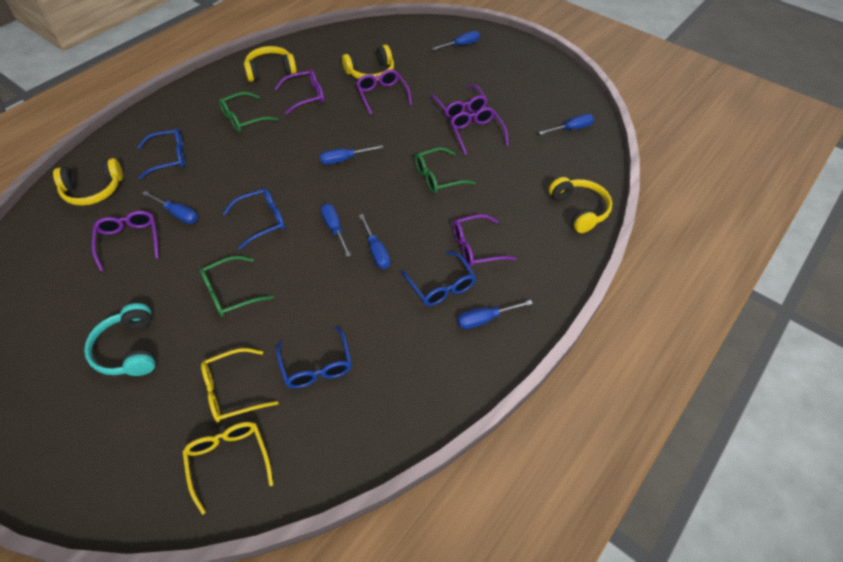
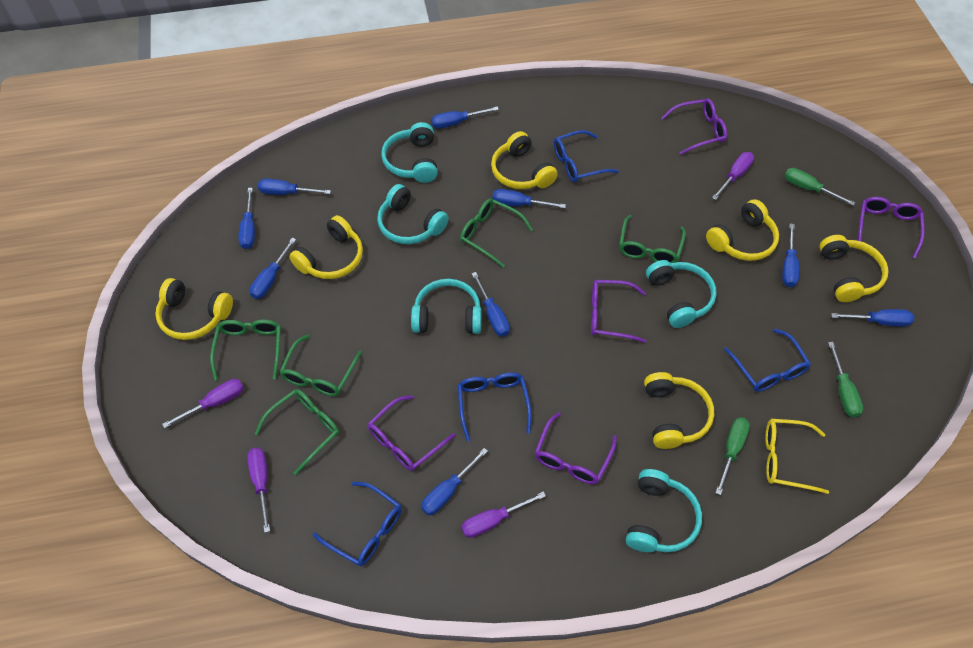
blue screwdriver: [142,191,198,224] [319,145,383,165] [321,203,351,257] [359,214,390,269] [432,31,480,50] [457,300,533,329] [539,114,594,135] = 7 -> [238,188,255,249] [250,238,296,299] [258,178,331,195] [421,448,488,515] [431,106,499,129] [472,272,510,337] [493,189,566,208] [782,223,799,287] [831,309,914,327] = 9
green glasses: [200,256,274,317] [219,92,278,132] [415,147,476,193] = 3 -> [210,319,281,380] [255,389,339,475] [279,335,362,396] [460,199,533,267] [619,215,686,263] = 5
green screwdriver: none = 0 -> [716,417,750,495] [784,168,855,206] [828,342,863,418] = 3
purple glasses: [92,211,159,271] [275,69,324,115] [356,70,412,115] [430,85,488,118] [450,107,509,155] [453,214,517,267] = 6 -> [368,395,455,471] [535,412,617,484] [591,280,646,343] [661,99,727,155] [858,197,925,259] = 5
purple screwdriver: none = 0 -> [162,379,244,428] [247,448,270,533] [461,491,546,538] [712,152,754,200] = 4
turquoise headphones: [84,303,155,376] = 1 -> [377,184,449,244] [381,122,438,183] [411,279,482,334] [626,469,702,552] [646,260,717,328] = 5
yellow glasses: [182,422,274,515] [201,348,278,422] = 2 -> [765,419,829,494] = 1
yellow headphones: [53,158,123,206] [244,46,297,82] [342,45,394,81] [549,177,612,233] = 4 -> [155,278,233,340] [289,215,363,279] [491,131,558,189] [644,372,714,449] [706,199,779,261] [819,235,889,302] = 6

